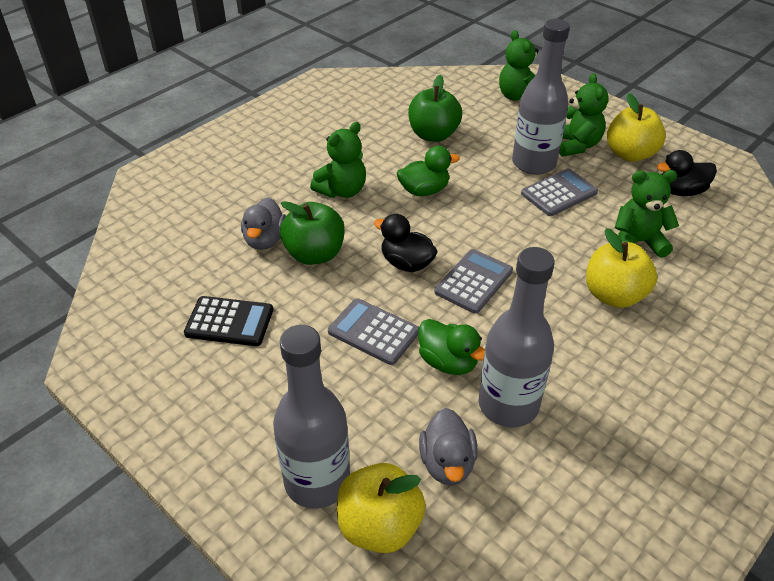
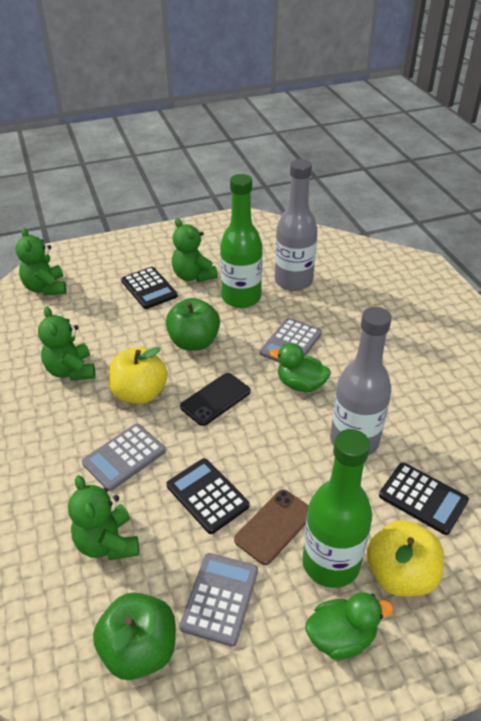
black calculator: [184,296,273,346] = 1 -> [121,267,178,309] [166,458,249,534] [379,462,469,535] = 3
black duck: [374,214,438,272] [657,150,717,196] = 2 -> none = 0
black phone: none = 0 -> [180,373,251,426] = 1
brown phone: none = 0 -> [234,489,309,565] = 1
green bottle: none = 0 -> [220,174,263,308] [302,429,372,588] = 2
grey bottle: [273,325,350,509] [479,247,555,427] [512,19,570,175] = 3 -> [275,159,318,291] [330,307,392,456] = 2
grey duck: [241,197,286,250] [419,408,478,485] = 2 -> none = 0
yellow apple: [337,463,426,553] [586,228,657,308] [607,93,666,162] = 3 -> [109,347,168,404] [367,520,444,597] = 2

